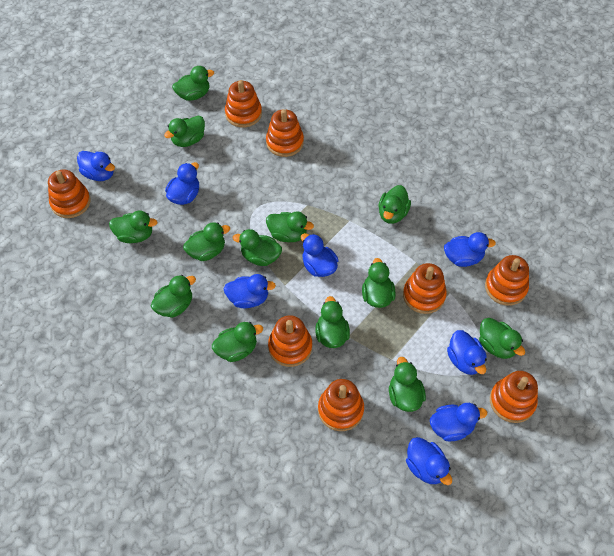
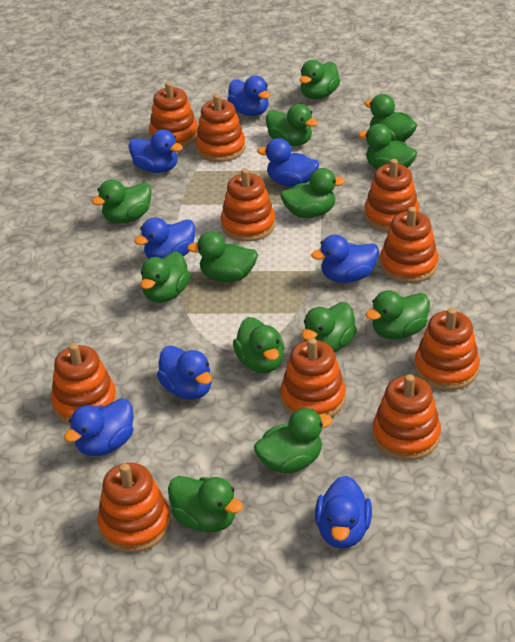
orange stacking toy: [48,169,91,218] [225,80,262,127] [266,109,304,157] [268,315,312,367] [318,379,364,431] [403,263,447,314] [485,255,529,306] [490,371,538,423] = 8 -> [51,343,117,425] [97,463,171,553] [149,82,198,147] [195,94,246,162] [221,168,275,242] [280,338,346,417] [364,159,419,232] [372,374,441,460] [380,207,438,283] [415,308,480,390] = 10

